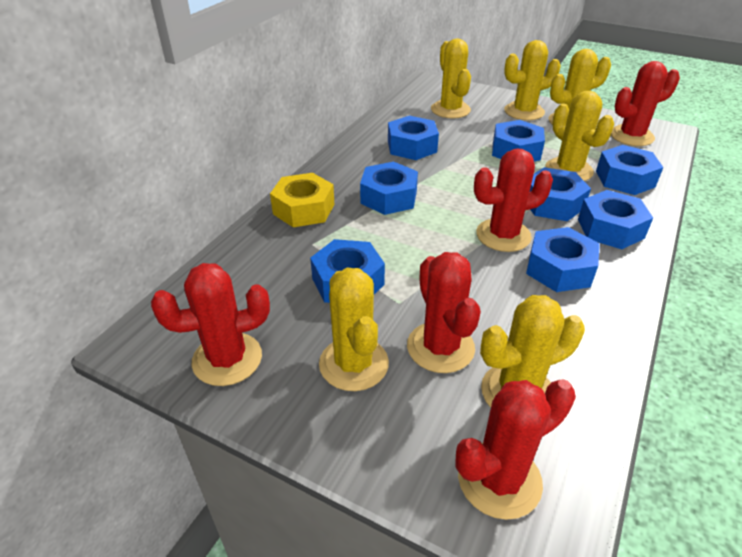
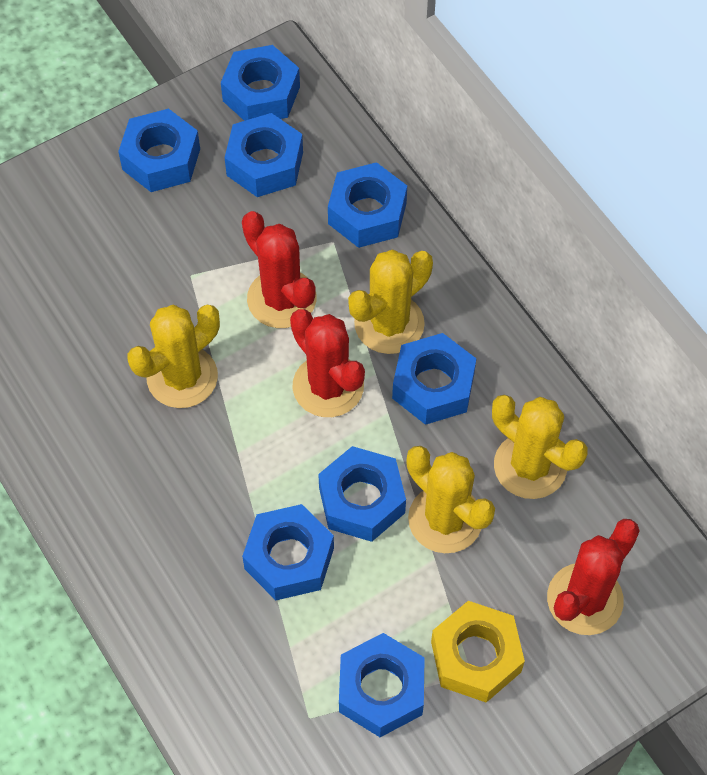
red cactus: [151,263,270,386] [407,252,481,373] [455,379,576,520] [474,149,553,252] [611,61,680,146] = 5 -> [242,211,316,328] [290,309,365,417] [547,519,640,635] = 3
yellow cactus: [319,268,389,391] [431,39,471,119] [480,295,585,408] [504,40,561,120] [545,91,614,181] [548,49,611,125] = 6 -> [127,304,220,408] [348,250,433,354] [406,446,495,553] [492,395,588,499] = 4

